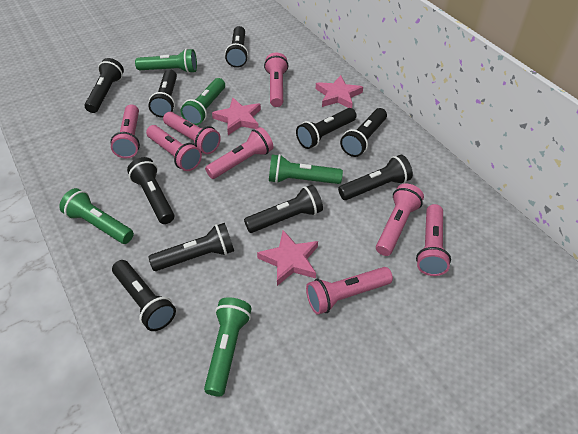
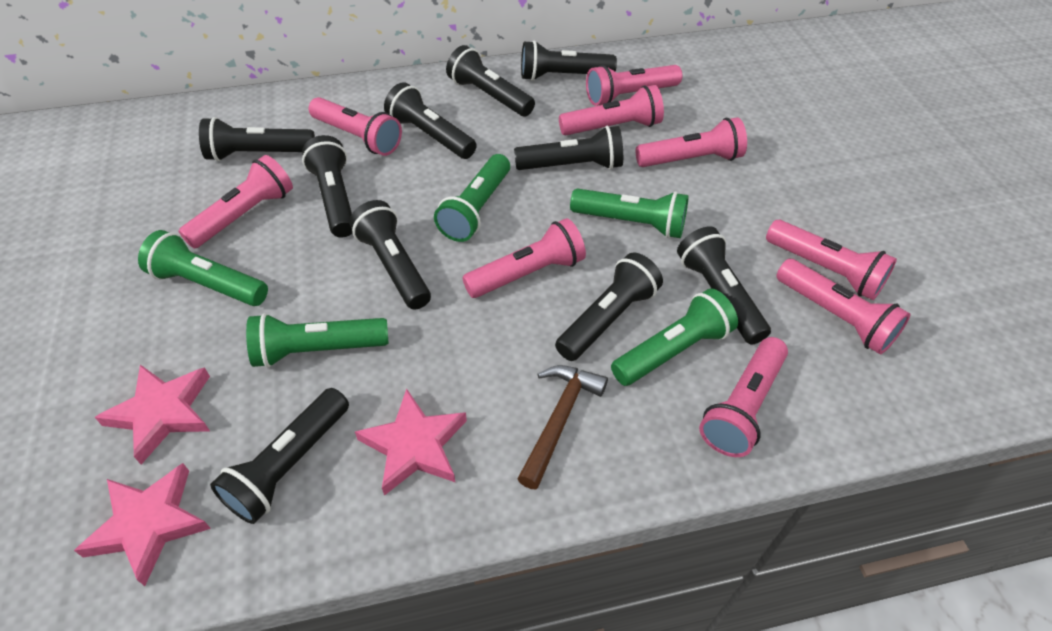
brown hammer: none = 0 -> [517,365,608,489] = 1
pink flashlight: [111,104,140,158] [146,125,202,171] [163,112,221,154] [205,127,273,179] [264,53,288,107] [306,267,393,315] [376,183,424,256] [416,204,451,276] = 8 -> [179,155,293,248] [309,97,402,156] [462,218,586,298] [559,85,664,135] [586,65,683,106] [636,117,747,167] [699,337,788,457] [766,220,897,300] [776,259,910,355] = 9

